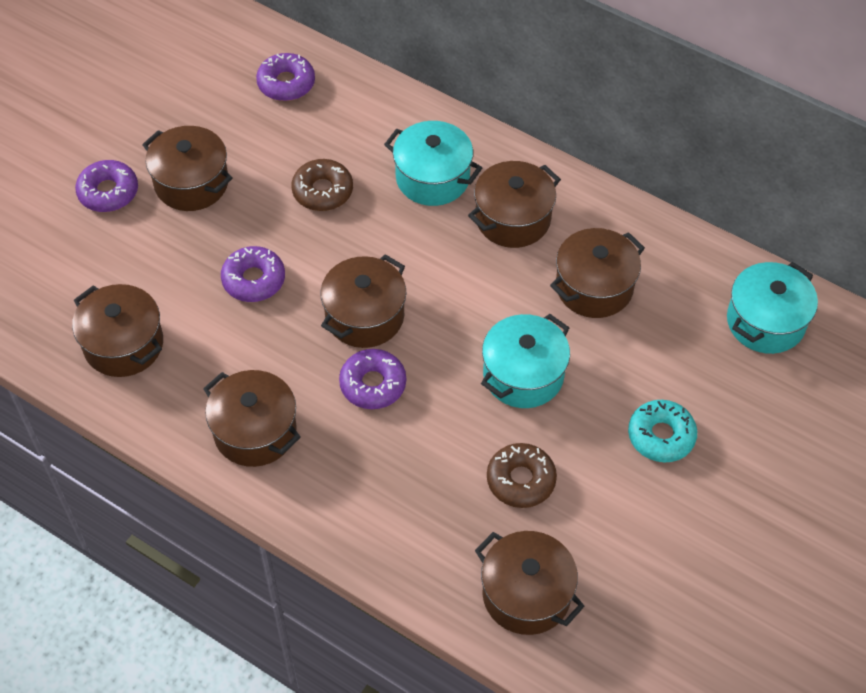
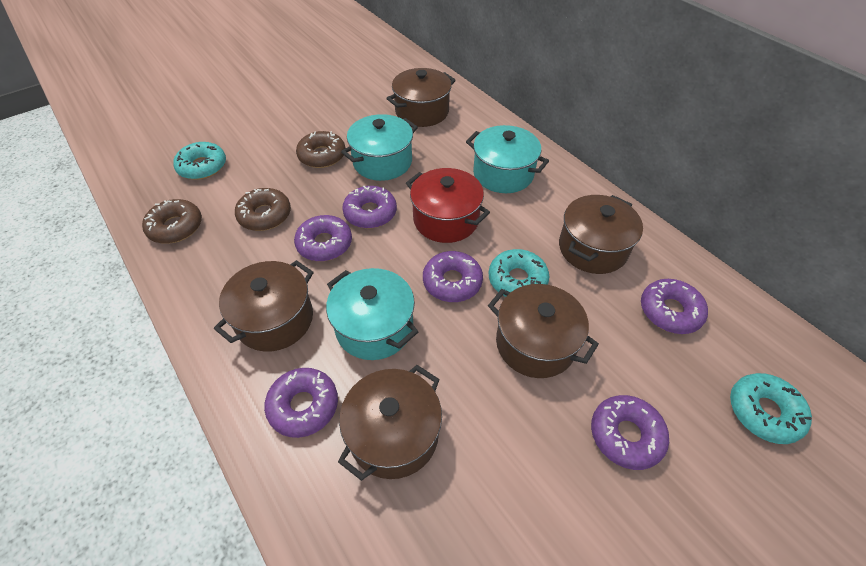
brown donut: [292,159,353,211] [487,443,557,508] = 2 -> [142,199,202,244] [235,188,291,231] [296,131,345,168] = 3
brown pot: [72,284,163,377] [142,126,233,211] [203,370,301,467] [320,254,406,348] [468,161,561,248] [475,531,585,635] [550,228,645,318] = 7 -> [214,260,314,352] [338,365,442,481] [386,68,456,127] [488,284,599,378] [559,195,643,274] = 5
purple donut: [75,160,138,212] [221,246,285,302] [256,53,315,101] [339,349,406,409] = 4 -> [264,368,338,438] [294,215,352,261] [342,186,397,229] [423,251,483,302] [591,395,669,470] [641,279,708,334] = 6
red pot: none = 0 -> [406,168,490,243] = 1
turquoise donut: [628,400,697,462] = 1 -> [173,142,226,180] [489,249,550,297] [730,373,812,444] = 3

